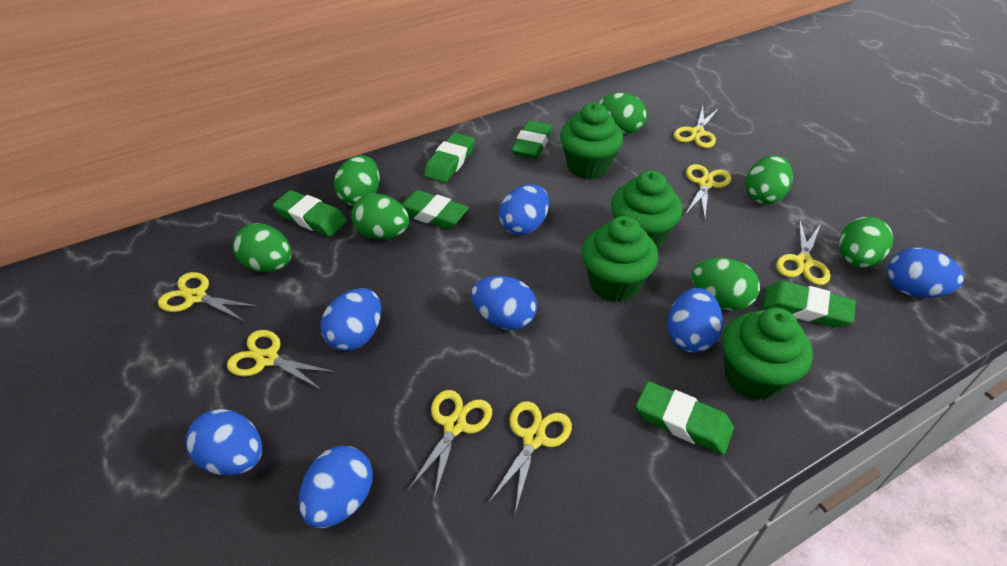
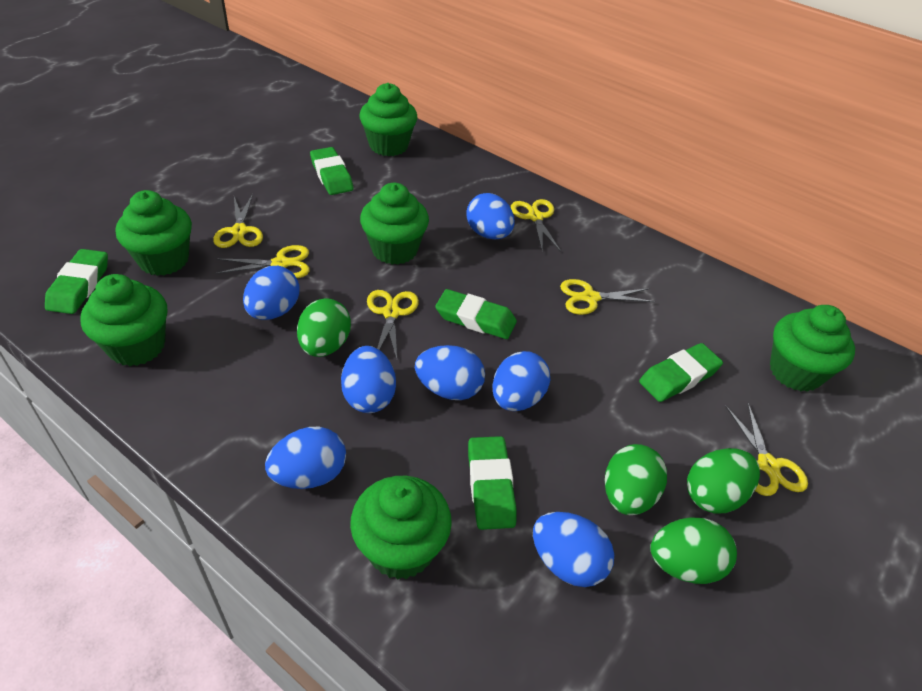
green cupcake: [560,103,623,179] [582,216,658,302] [611,170,682,248] [723,307,813,400] = 4 -> [81,274,167,366] [116,190,192,276] [350,476,452,579] [359,83,417,156] [360,183,429,265] [770,305,855,392] = 6
green egg: [232,223,291,272] [334,155,380,205] [351,193,409,239] [599,93,647,134] [692,258,760,311] [745,155,793,204] [839,217,893,268] = 7 -> [297,298,351,357] [605,444,667,515] [650,517,737,584] [687,448,760,514] = 4
green eraser: [273,190,347,237] [401,190,469,229] [424,133,475,183] [512,121,553,159] [636,381,734,455] [763,281,856,328] = 6 -> [45,249,108,314] [310,147,353,195] [435,289,517,339] [468,436,516,530] [639,343,723,402] = 5
yellow scissors: [158,272,259,322] [227,330,337,391] [408,390,492,499] [489,401,572,513] [674,106,719,148] [685,164,731,218] [776,221,830,285] = 7 -> [213,194,263,248] [215,245,310,278] [367,290,419,359] [511,199,561,252] [560,279,655,315] [726,403,808,496] = 6

